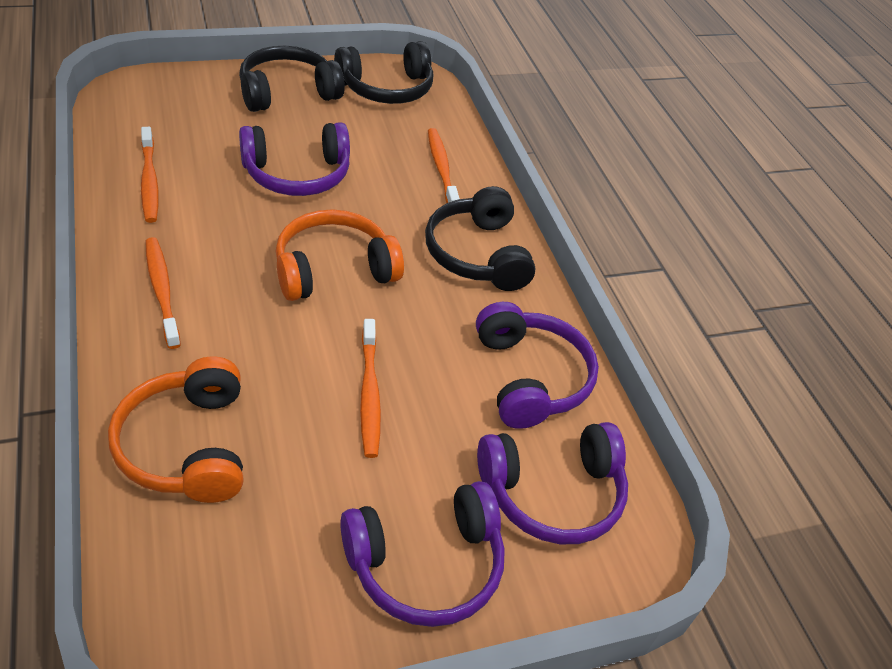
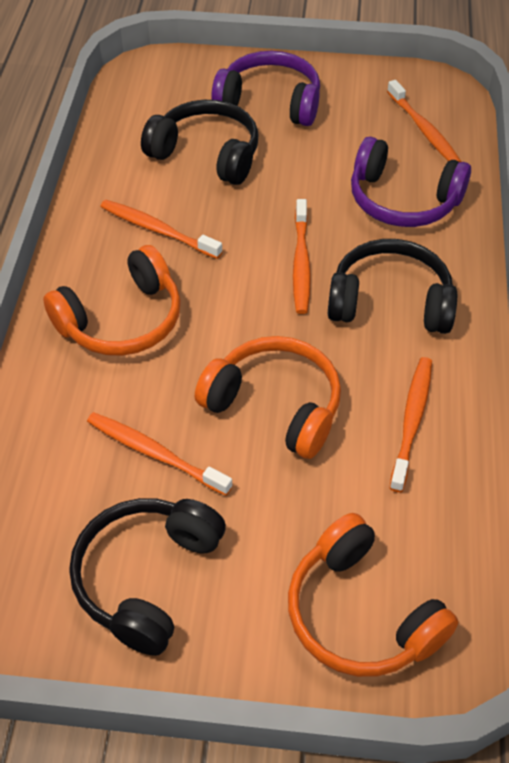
orange headphones: [108,356,243,503] [276,209,404,301] = 2 -> [43,245,181,356] [195,336,341,459] [288,513,458,677] = 3
orange toothbrush: [141,127,159,223] [146,237,181,349] [360,319,381,458] [428,128,460,203] = 4 -> [87,412,233,495] [100,200,223,259] [293,199,311,314] [387,80,462,162] [390,357,432,492] = 5
purple headphones: [239,122,350,196] [340,481,505,627] [476,302,599,429] [477,422,628,544] = 4 -> [211,51,320,126] [351,137,471,227] = 2

